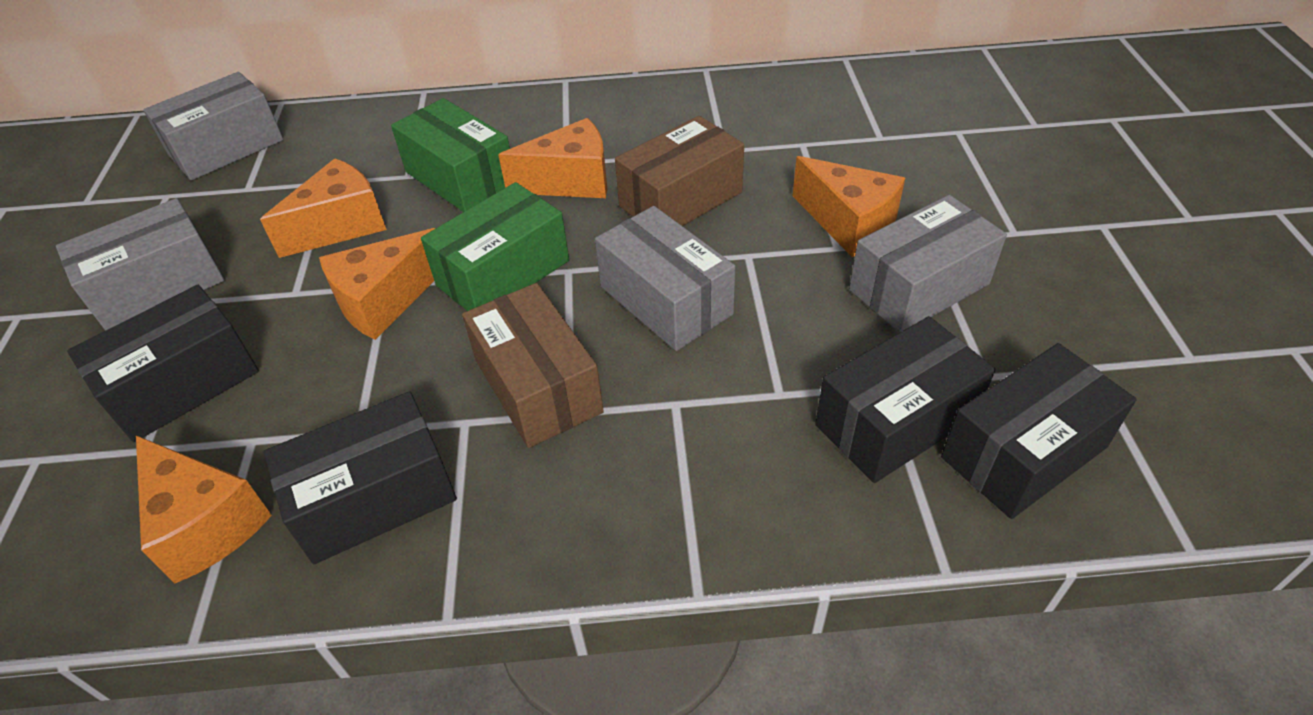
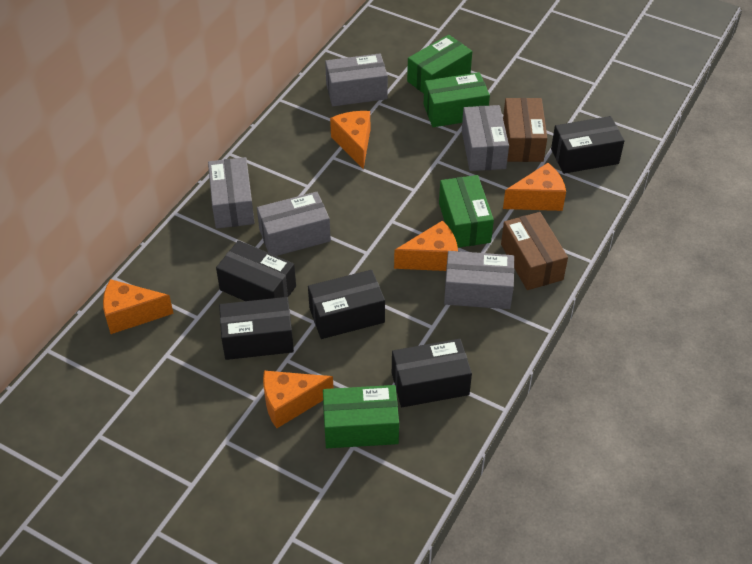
black box: [67,285,259,442] [264,391,457,564] [815,316,995,483] [941,343,1137,519] = 4 -> [216,240,296,301] [219,297,294,360] [308,270,385,339] [392,339,472,407] [551,116,624,174] = 5
green box: [391,98,510,212] [421,182,569,311] = 2 -> [323,385,399,448] [407,35,472,93] [424,72,490,127] [439,175,494,248] = 4
grey box: [56,198,225,331] [143,72,284,181] [595,206,736,351] [849,195,1007,333] = 4 -> [208,157,255,229] [257,192,331,256] [325,53,388,106] [444,251,514,309] [462,105,509,171] = 5

